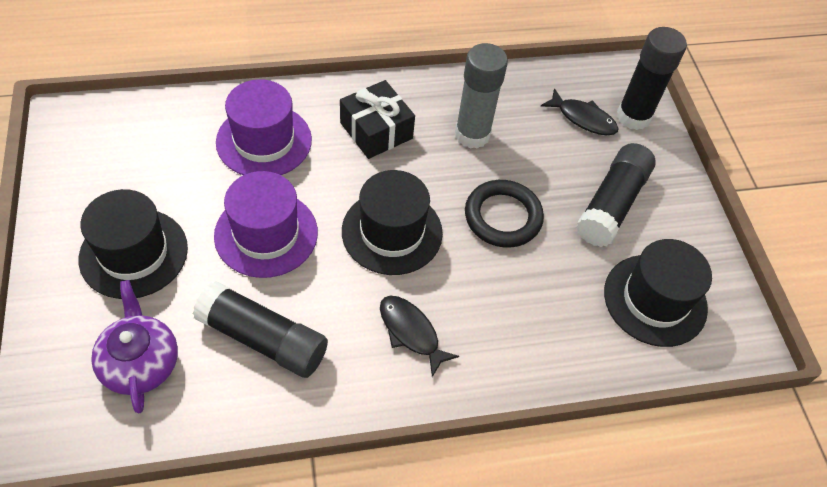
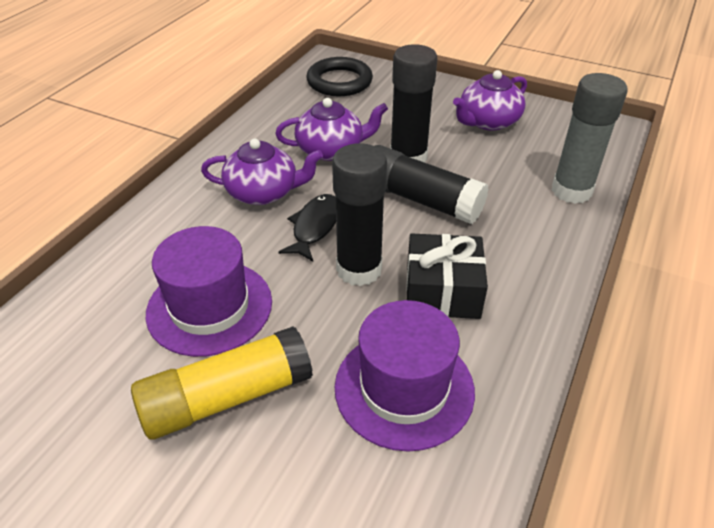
black fish: [380,296,459,377] [541,88,619,136] = 2 -> [278,194,336,261] = 1
black hat: [79,189,188,299] [342,170,443,275] [604,239,712,347] = 3 -> none = 0
purple teapot: [91,280,178,413] = 1 -> [201,139,323,205] [275,98,388,161] [453,70,527,131] = 3
yellow glue stick: none = 0 -> [131,327,313,440] = 1

